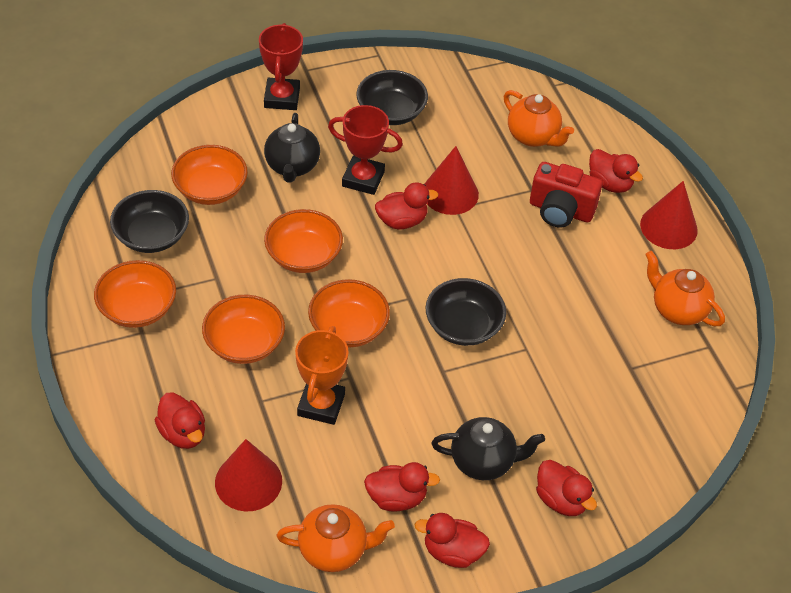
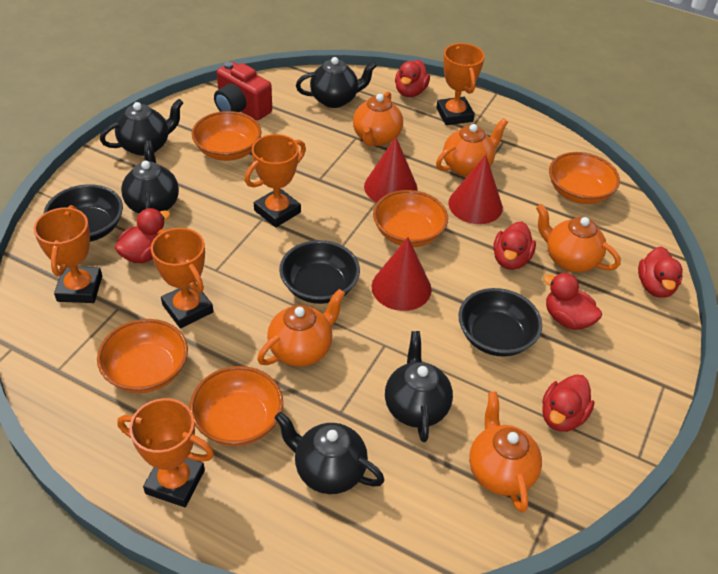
black teapot: [264,113,320,183] [432,417,545,480] = 2 -> [100,99,183,156] [121,140,179,213] [275,412,385,494] [296,57,377,108] [385,331,453,442] = 5
orange teapot: [277,504,395,572] [504,90,574,147] [645,251,725,326] = 3 -> [257,289,345,367] [353,91,403,147] [436,118,508,177] [469,392,542,513] [536,204,621,272] = 5
orange trophy: [295,326,348,425] = 1 -> [34,205,102,303] [117,398,214,507] [151,228,213,328] [245,134,306,227] [436,43,485,125] = 5
red trophy: [259,23,303,110] [328,105,403,195] = 2 -> none = 0

